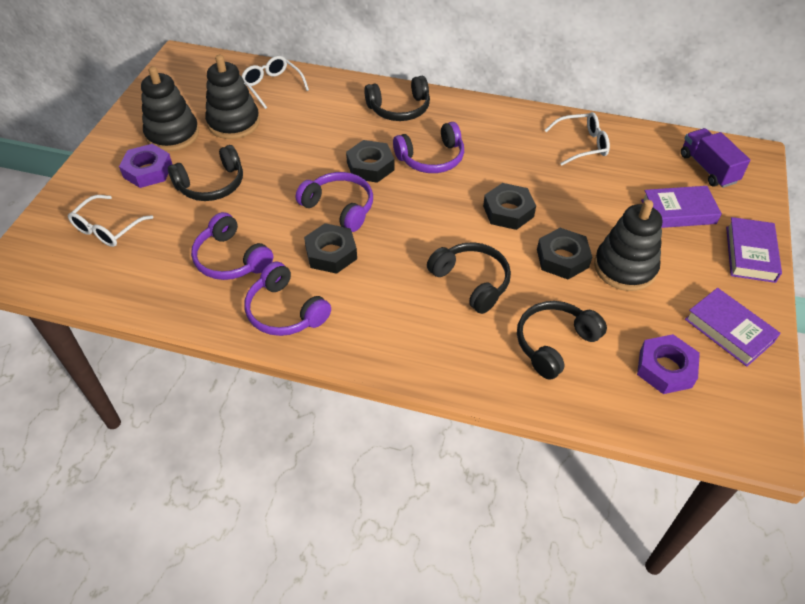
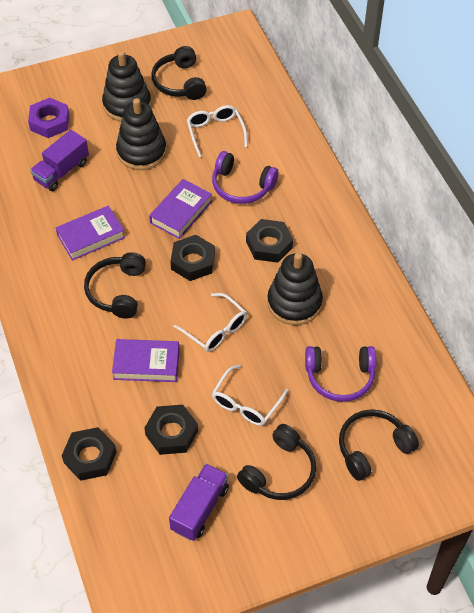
purple headphones: [191,212,273,280] [245,262,331,336] [296,172,373,232] [393,122,464,173] = 4 -> [212,151,279,204] [305,346,376,402] = 2
purple nut: [119,144,172,188] [637,334,700,394] = 2 -> [28,98,69,138] = 1
purple truck: [681,128,750,188] = 1 -> [30,130,89,191] [169,464,229,541] = 2

